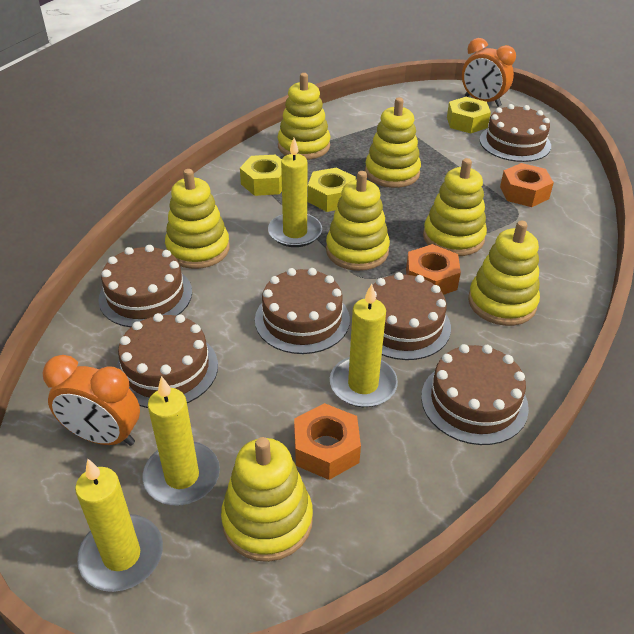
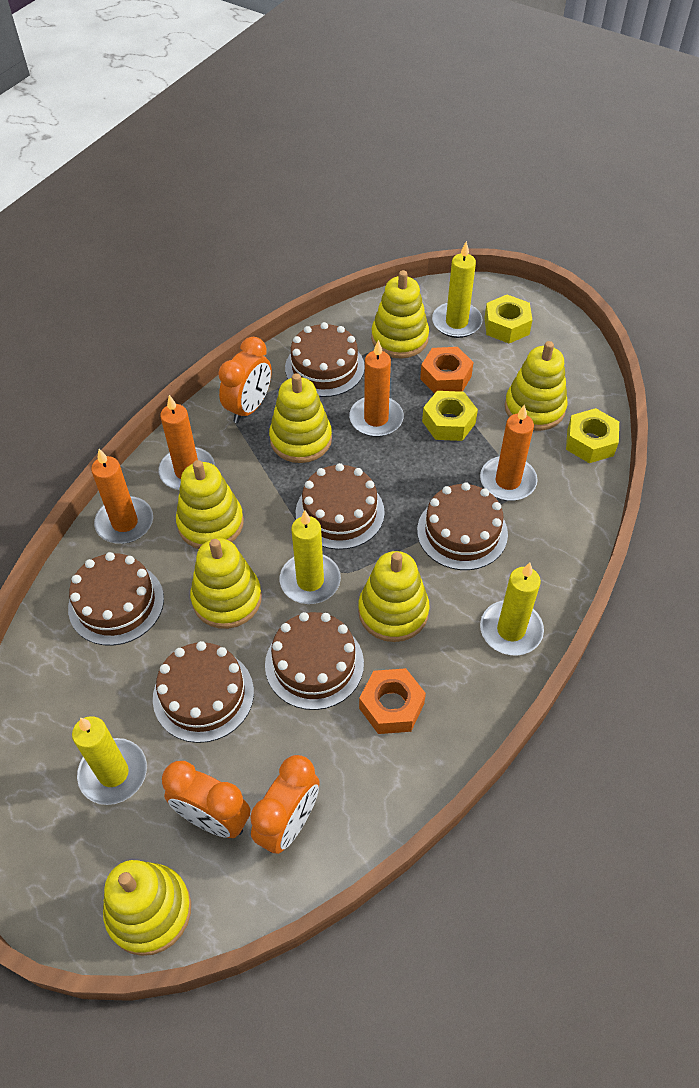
orange candle: none = 0 -> [91,449,153,544] [158,395,215,490] [349,340,403,437] [480,404,538,501] = 4
orange clock: [42,355,140,446] [462,38,516,107] = 2 -> [162,761,250,838] [218,337,272,423] [250,755,320,854] = 3
orange nut: [294,403,361,480] [406,244,461,295] [500,163,554,207] = 3 -> [359,668,426,734] [420,347,474,394] = 2

